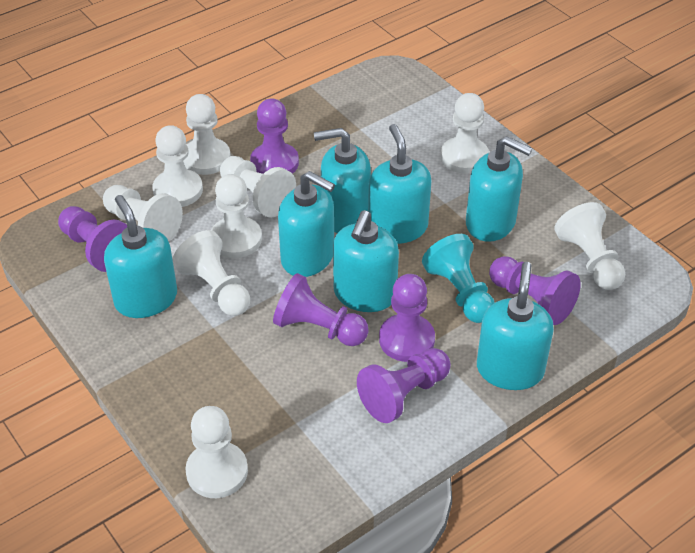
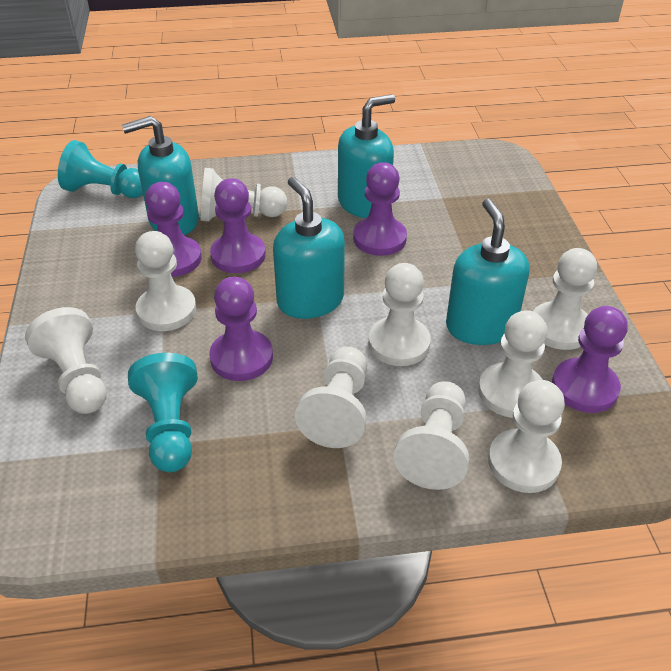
purple pawn: [58,206,127,272] [250,99,299,174] [273,273,369,346] [357,348,451,423] [379,274,435,362] [489,256,581,325] = 6 -> [145,182,202,277] [209,277,273,381] [210,178,266,273] [353,162,407,256] [552,306,628,413] = 5
turquoise pawn: [422,234,495,323] = 1 -> [58,140,143,198] [128,353,198,472] = 2
turquoise soap dispenser: [104,195,177,318] [278,171,335,277] [314,128,371,233] [333,210,399,312] [368,124,432,244] [466,136,532,242] [477,262,554,390] = 7 -> [122,116,199,235] [273,177,345,319] [338,94,395,218] [446,199,529,345] = 4

